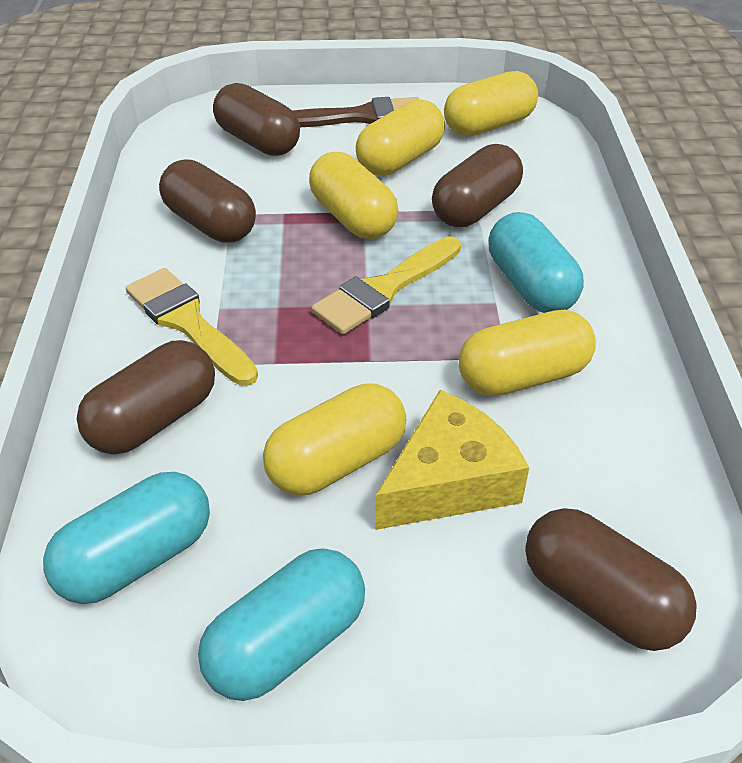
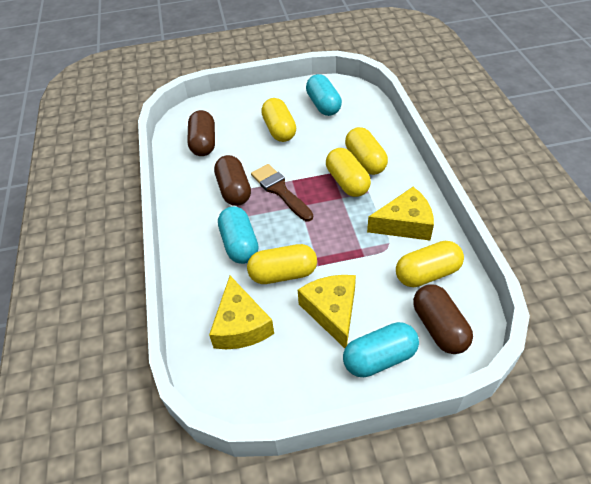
brown capsule: [77,340,215,455] [159,159,256,243] [213,83,300,156] [432,144,523,227] [525,508,697,651] = 5 -> [187,110,215,156] [214,155,251,206] [413,284,473,354] = 3
yellow brush: [126,268,258,386] [311,236,461,334] = 2 -> none = 0
yellow cheese: [375,390,529,530] = 1 -> [209,276,274,349] [298,275,356,348] [367,187,434,240] = 3

